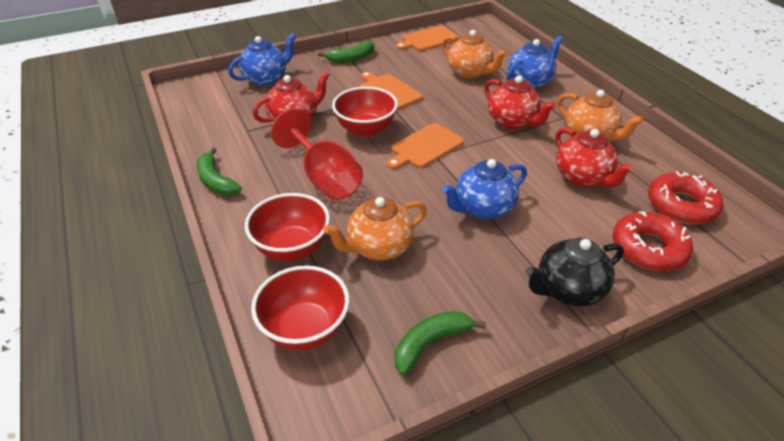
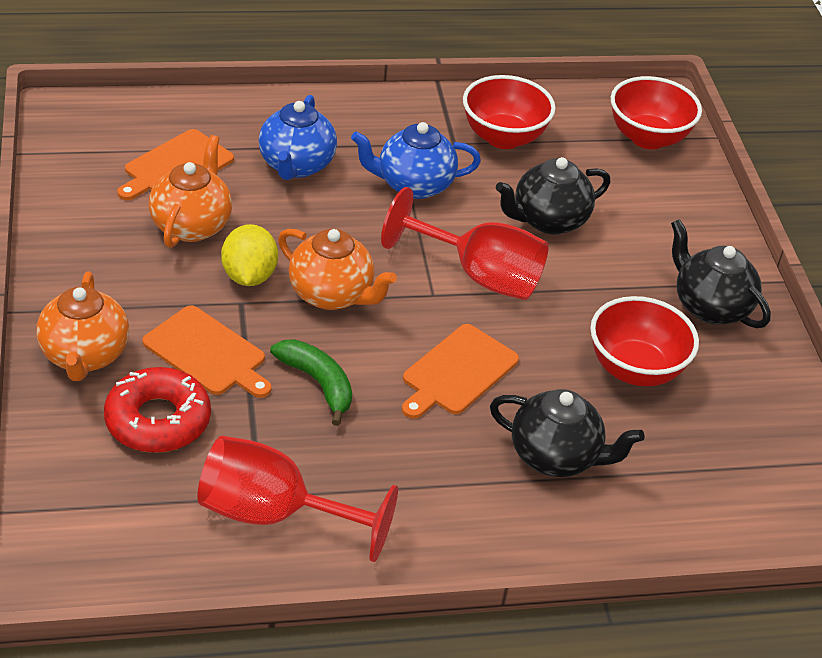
black teapot: [526,238,624,306] = 1 -> [490,389,645,477] [496,157,610,234] [671,219,771,328] = 3
blue teapot: [228,33,296,86] [442,159,527,220] [507,36,563,89] = 3 -> [259,95,337,180] [351,122,481,199] = 2
green banana: [197,147,241,195] [318,41,374,63] [395,311,486,375] = 3 -> [270,339,352,426] = 1
red donut: [613,211,693,271] [648,171,724,224] = 2 -> [104,367,211,453] = 1
red goblet: [271,108,363,200] = 1 -> [198,436,398,562] [381,187,549,300] = 2
red teapot: [253,71,329,123] [484,76,556,129] [555,128,634,188] = 3 -> none = 0
yellow lemon: none = 0 -> [221,224,278,286] = 1

